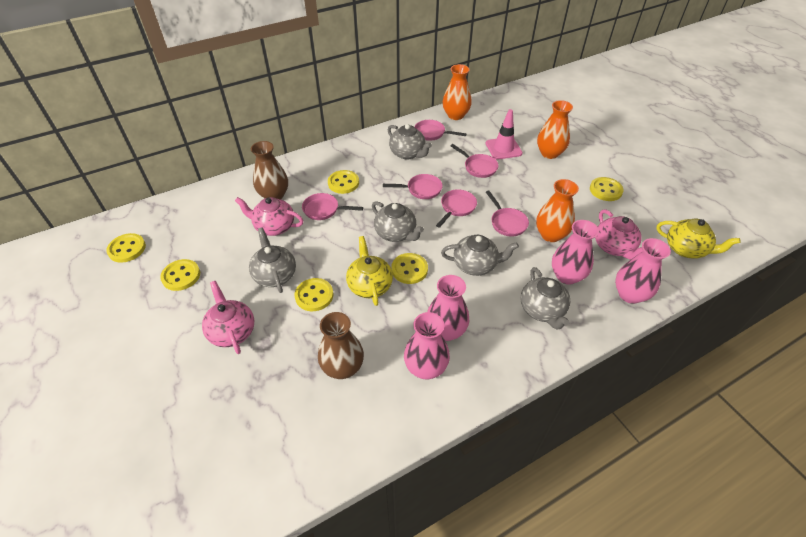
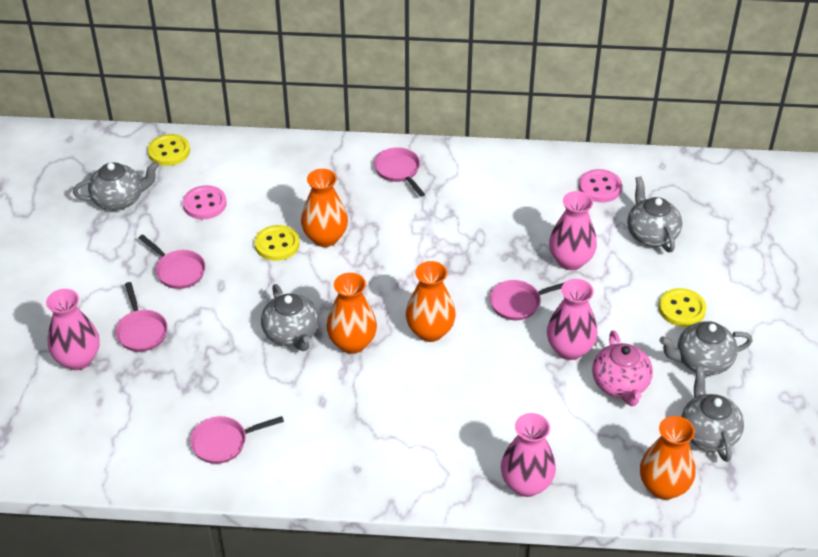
brown vase: [251,141,288,200] [318,312,364,379] = 2 -> none = 0
orange vase: [443,64,472,120] [536,179,579,242] [537,100,573,159] = 3 -> [301,169,348,247] [326,273,377,354] [406,261,456,342] [640,416,695,500] = 4
pink button: none = 0 -> [183,185,227,219] [579,169,622,203] = 2
pink pan: [302,193,363,220] [383,174,443,199] [414,120,467,141] [436,189,477,228] [450,144,499,178] [486,190,529,237] = 6 -> [115,282,168,352] [139,234,205,289] [190,416,284,464] [374,147,425,197] [490,280,565,320] = 5
pink teapot: [202,281,254,354] [235,197,303,236] [595,209,643,260] = 3 -> [592,331,653,406] = 1
pink traffic cone: [486,109,522,160] = 1 -> none = 0
yellow button: [106,233,146,263] [160,259,200,291] [294,278,333,311] [328,170,359,194] [392,253,428,284] [590,177,624,201] = 6 -> [148,134,190,166] [255,225,300,261] [659,288,706,327] = 3
yellow teapot: [346,236,393,306] [656,219,741,259] = 2 -> none = 0

